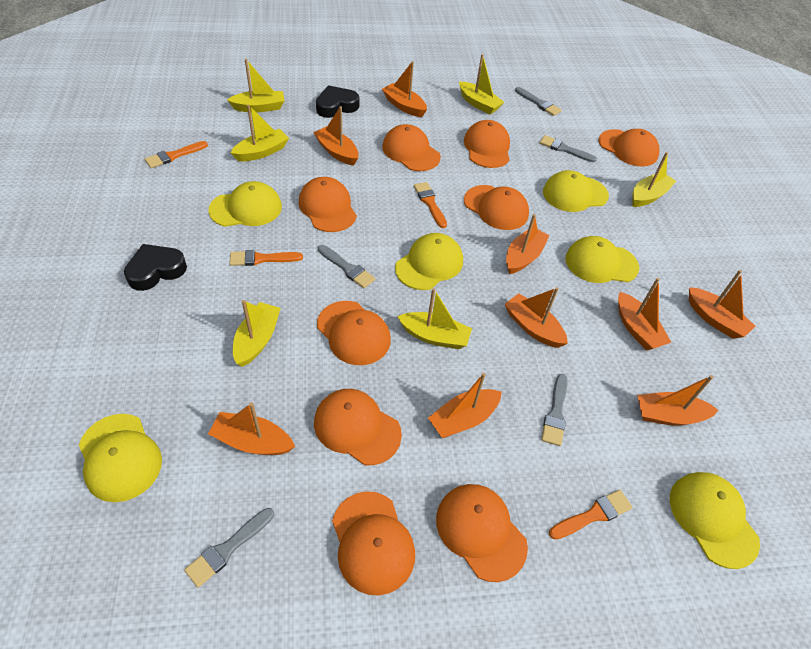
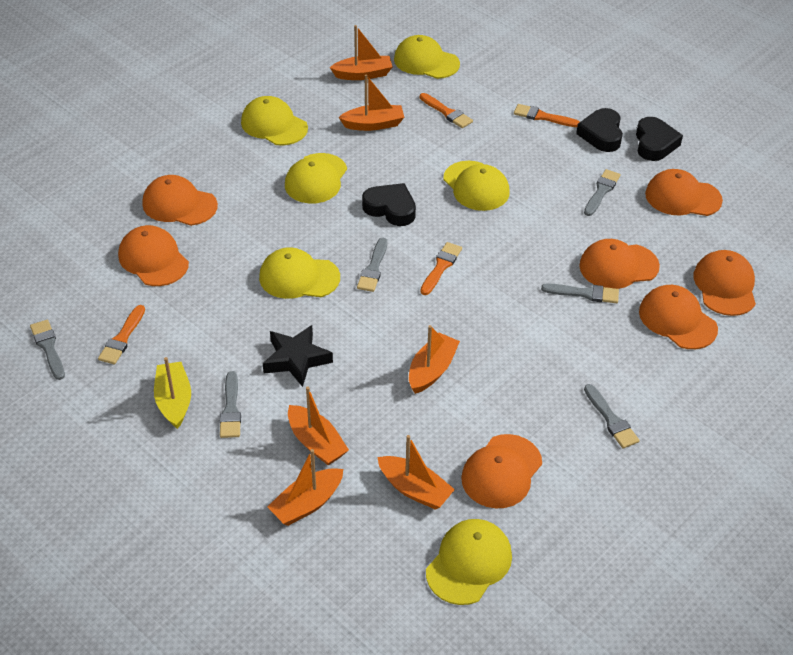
black heart: [124,244,187,291] [316,85,359,118] = 2 -> [362,183,416,226] [576,108,623,152] [636,117,683,161] = 3
black star: none = 0 -> [263,325,333,387] = 1
grey brush: [184,508,274,588] [318,245,375,288] [515,87,562,116] [540,135,597,162] [541,374,568,446] = 5 -> [30,320,65,380] [220,371,241,438] [357,238,387,292] [541,283,619,303] [584,169,621,216] [584,384,640,448] = 6
orange boat: [208,403,295,455] [313,106,358,165] [382,61,427,117] [428,373,502,438] [505,287,568,348] [506,214,550,274] [618,278,671,350] [637,375,718,426] [689,270,756,339] = 9 -> [267,449,343,526] [288,387,349,465] [330,25,393,80] [339,75,404,131] [377,435,455,510] [409,325,460,394] = 6
orange cap: [298,177,357,232] [314,389,402,465] [317,301,391,365] [332,491,415,595] [382,124,441,171] [436,484,528,582] [464,120,510,168] [464,185,529,230] [598,129,659,167] = 9 -> [118,225,189,286] [142,175,218,226] [461,434,542,508] [579,239,660,289] [639,285,718,349] [645,169,723,216] [693,250,756,316] = 7
yellow boat: [227,59,285,113] [231,104,289,161] [233,300,281,367] [397,288,472,349] [459,54,504,114] [632,152,676,207] = 6 -> [154,357,191,429] = 1

